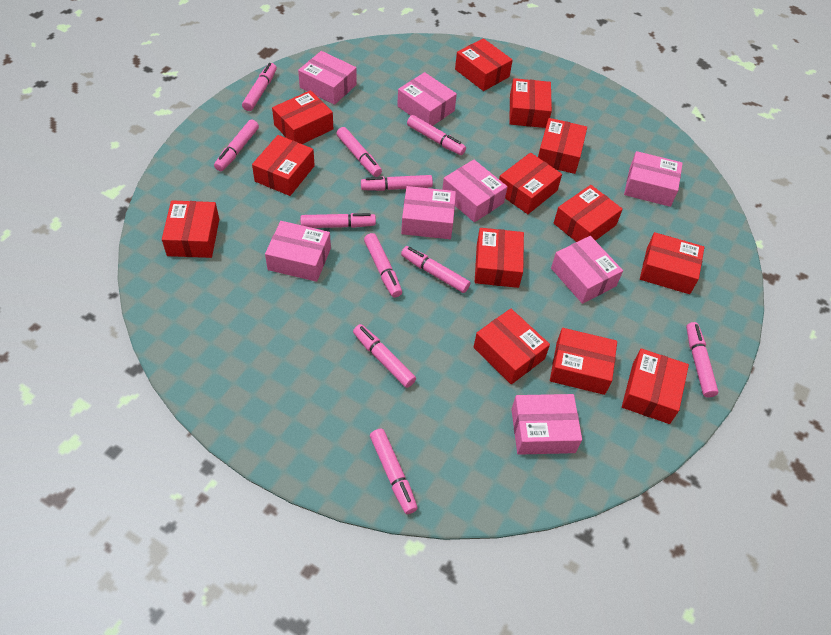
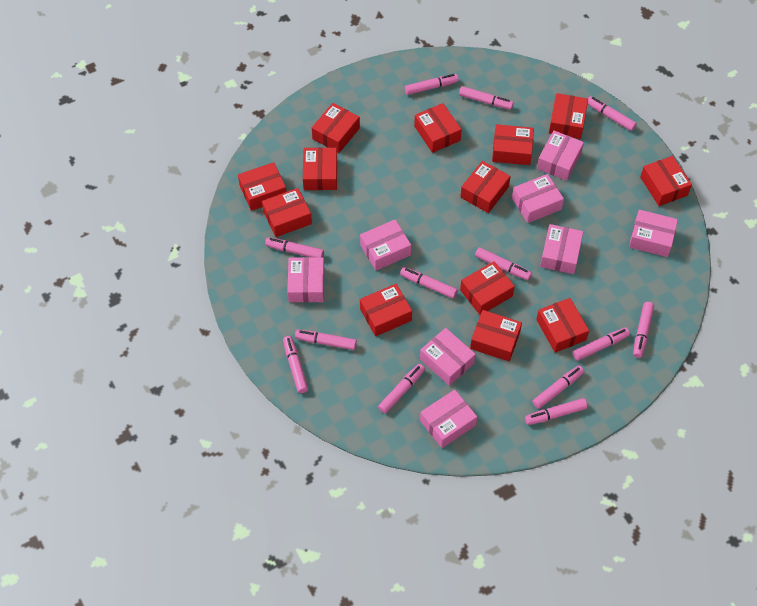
pink marker: [214,120,259,171] [242,63,277,111] [301,213,376,228] [336,127,382,177] [353,324,416,388] [361,175,433,191] [364,233,402,298] [370,429,418,514] [401,246,470,293] [407,115,466,155] [686,322,719,398] = 11 -> [265,237,324,257] [283,336,308,393] [295,330,357,350] [378,364,425,413] [400,267,458,299] [405,74,459,95] [459,86,514,110] [475,247,532,280] [525,398,587,425] [532,365,584,409] [573,328,630,361] [588,96,637,131] [633,302,654,358] = 13

